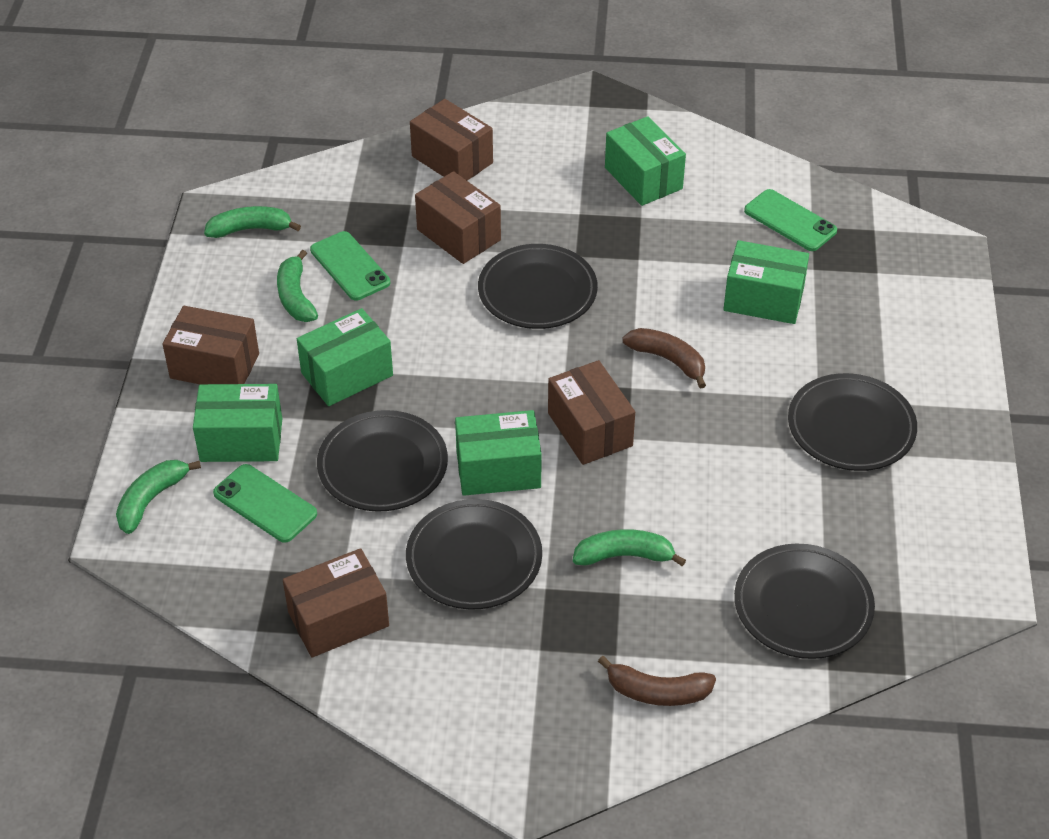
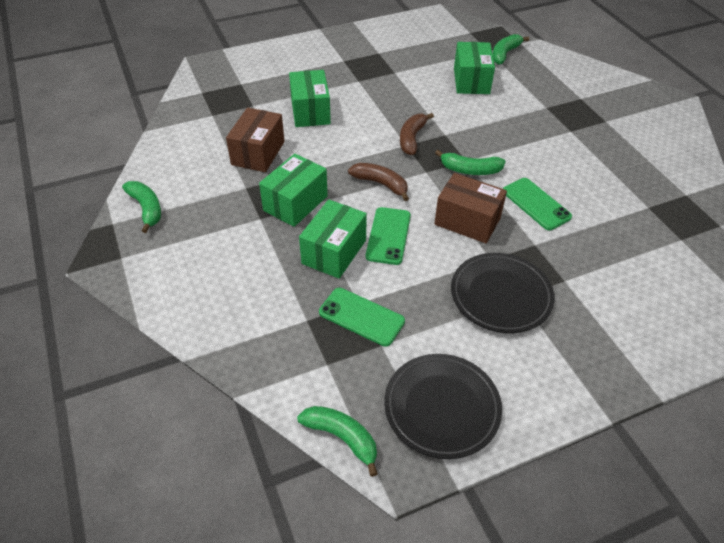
black plate: [317,410,448,512] [406,499,542,610] [478,244,598,329] [734,544,875,659] [788,373,917,471] = 5 -> [384,354,502,459] [451,253,555,333] = 2
brown box: [163,306,259,384] [283,548,389,658] [410,99,493,181] [415,171,501,264] [548,360,635,465] = 5 -> [226,107,285,172] [434,173,507,243] = 2
green box: [193,384,282,462] [297,308,393,406] [455,410,542,496] [605,116,686,206] [723,240,809,324] = 5 -> [259,154,328,227] [289,70,331,127] [299,199,367,279] [454,42,495,94] = 4

